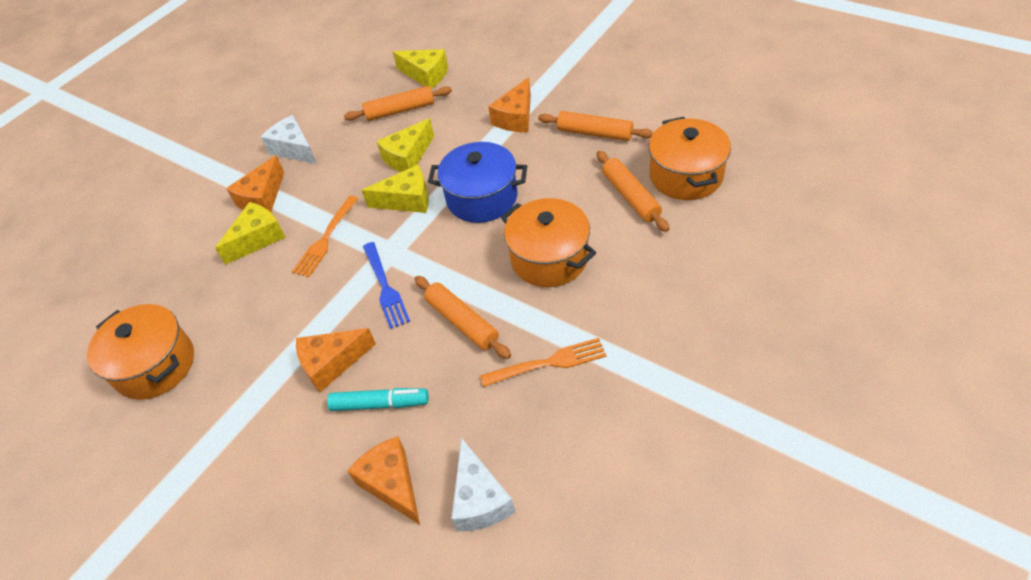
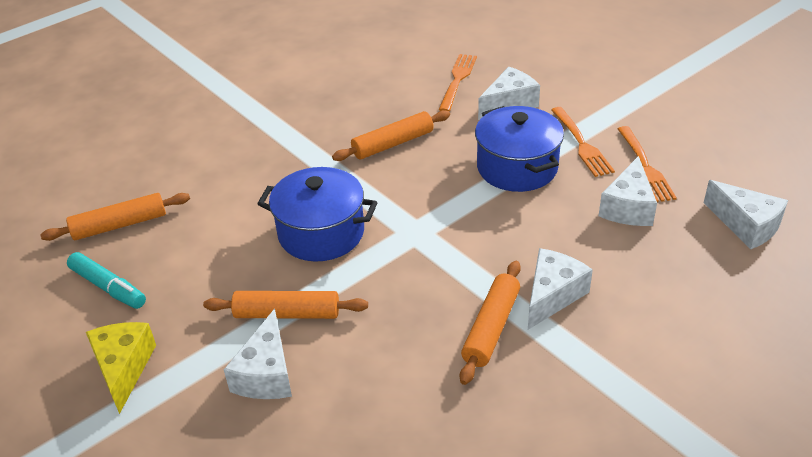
blue fork: [363,242,410,329] = 1 -> none = 0
blue pot: [428,142,527,223] = 1 -> [257,167,378,262] [475,106,564,192] = 2
orange cheese: [226,155,284,212] [296,328,376,392] [347,436,420,525] [488,77,531,132] = 4 -> none = 0
orange fork: [292,196,358,277] [480,338,606,387] = 2 -> [438,54,477,112] [551,107,615,177] [618,126,677,202] = 3
orange pot: [87,304,194,400] [501,198,596,287] [649,117,731,200] = 3 -> none = 0
white cheese: [261,115,317,164] [451,438,515,532] = 2 -> [224,309,292,399] [478,67,540,120] [528,248,593,330] [599,156,657,226] [704,180,788,250] = 5
yellow cheese: [215,202,286,265] [361,165,429,213] [376,118,434,172] [393,49,448,89] = 4 -> [86,322,156,414] = 1

